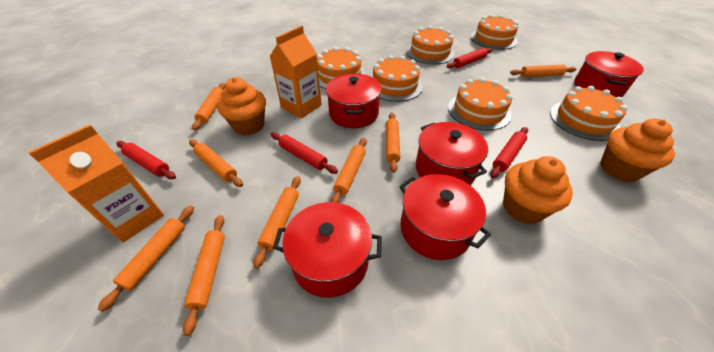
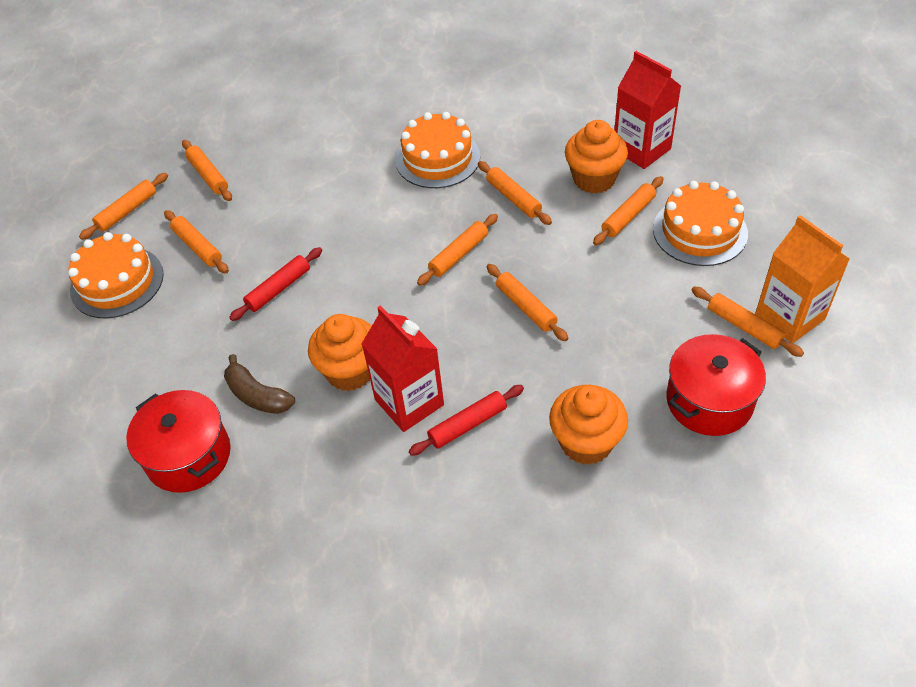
brown banana: none = 0 -> [224,354,295,414] = 1
orange cake: [317,47,366,89] [372,55,423,102] [406,26,455,64] [448,77,513,131] [471,14,518,50] [550,86,628,141] = 6 -> [68,232,164,319] [395,112,480,188] [653,181,748,266] = 3
orange carton: [28,125,164,243] [269,26,322,119] = 2 -> [755,215,850,343] = 1
red carton: none = 0 -> [362,305,444,432] [614,51,681,169] = 2
red pot: [273,202,382,298] [326,73,382,128] [399,174,491,260] [416,122,488,185] [574,51,644,97] = 5 -> [126,390,231,493] [666,334,766,436] = 2
red rolling pin: [117,141,176,179] [271,132,338,174] [447,48,493,68] [490,127,528,178] = 4 -> [229,247,322,321] [409,385,524,456] = 2

